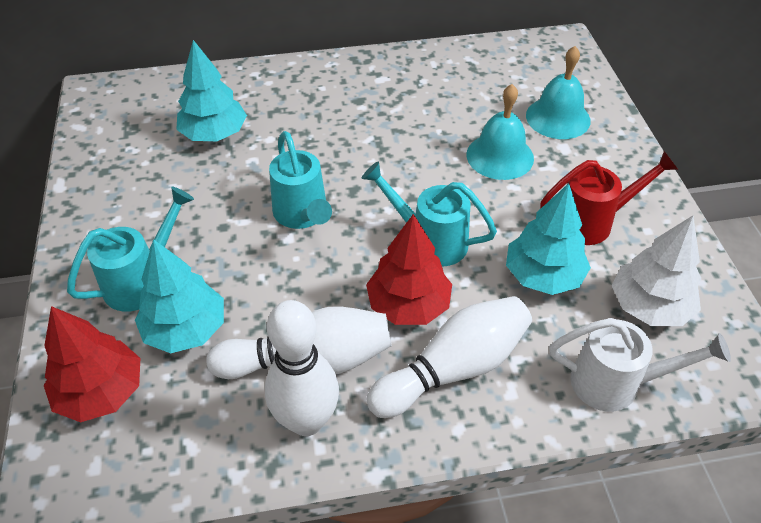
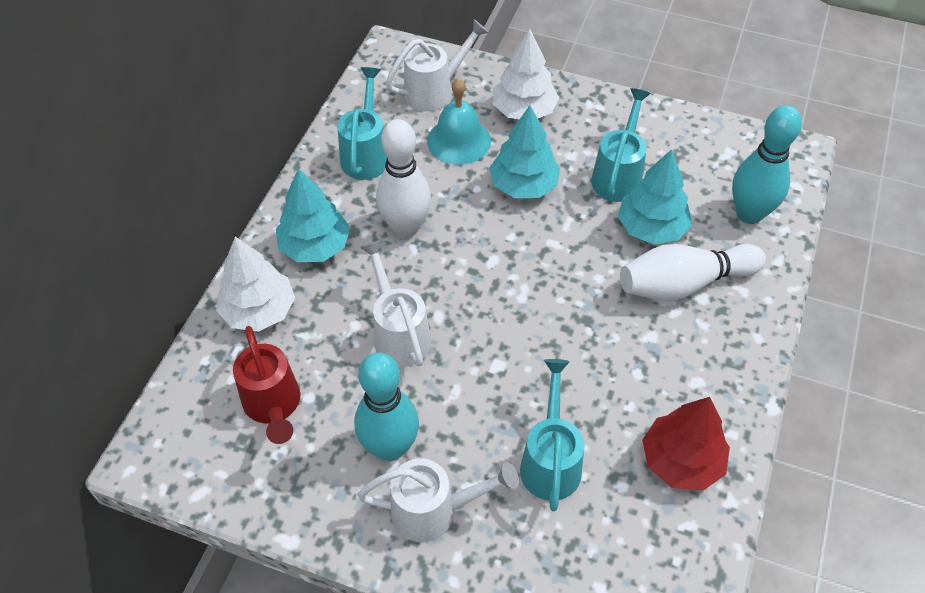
red tree: [44,306,140,422] [366,214,452,325] = 2 -> [642,397,730,491] = 1
turquoise bell: [467,84,534,180] [526,46,591,139] = 2 -> [427,78,491,165] = 1
turquoise bowling pin: none = 0 -> [354,352,419,461] [732,105,802,224] = 2
white bowling pin: [206,306,392,379] [265,300,339,436] [367,296,532,418] = 3 -> [376,119,431,238] [620,244,766,301] = 2
white tree: [612,216,701,326] = 1 -> [216,237,295,332] [493,28,559,119] = 2
white watering can: [549,318,731,412] = 1 -> [357,458,519,542] [360,240,431,366] [386,19,489,111] = 3

